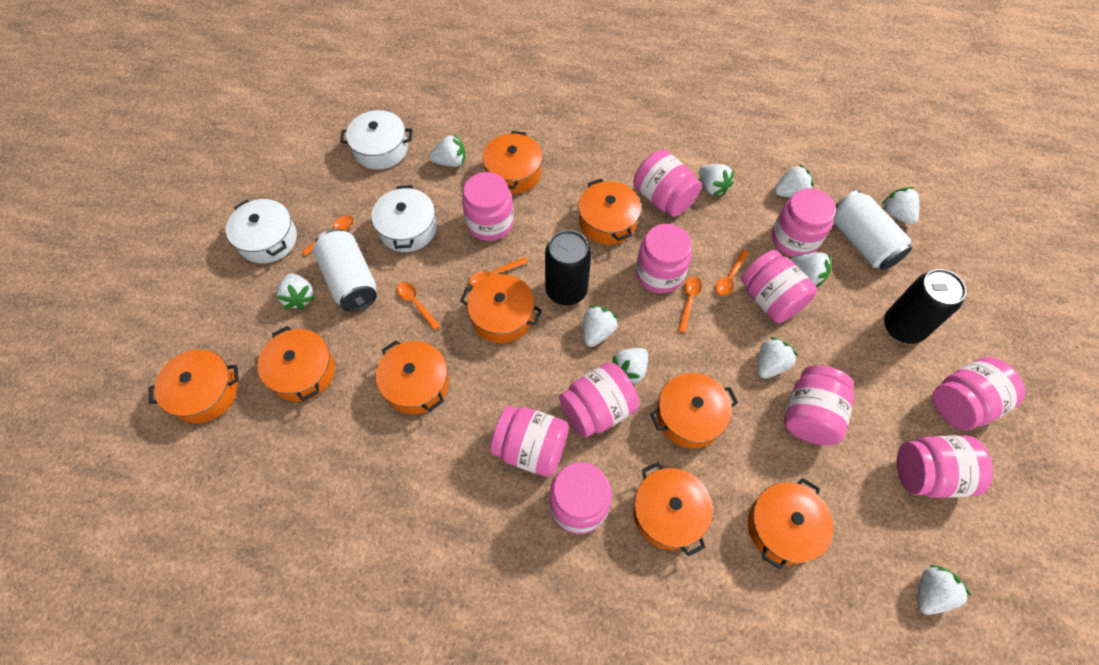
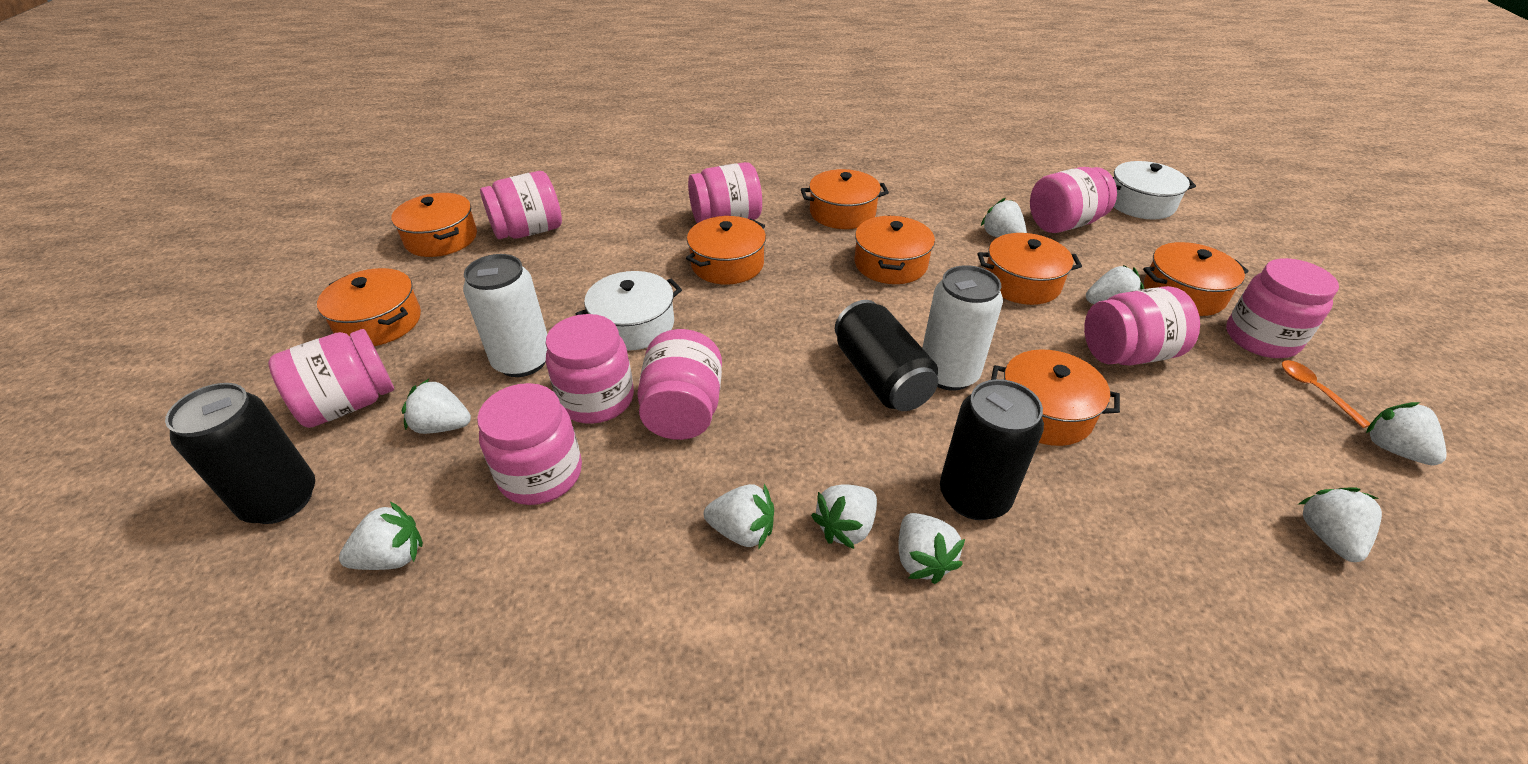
black can: [545,230,591,305] [884,269,966,344] = 2 -> [165,383,315,524] [835,300,938,411] [940,379,1044,520] = 3
orange pot: [148,350,239,423] [258,326,335,402] [376,340,449,414] [460,274,542,343] [483,131,543,194] [578,179,641,245] [633,462,713,557] [650,373,738,448] [748,478,834,569] = 9 -> [317,268,421,346] [391,193,477,257] [686,216,766,284] [801,169,889,229] [855,215,935,284] [978,233,1082,305] [991,349,1120,446] [1143,242,1249,316] = 8
orange spoon: [301,215,354,256] [397,282,440,330] [469,257,528,287] [678,276,702,333] [715,249,749,296] = 5 -> [1282,360,1371,428] = 1
pink jar: [462,172,514,241] [491,405,569,477] [549,462,612,534] [559,362,639,438] [634,150,702,217] [636,224,692,293] [741,250,817,323] [772,188,836,257] [784,365,854,445] [897,435,993,498] [933,357,1025,430] = 11 -> [268,329,394,428] [477,383,582,505] [480,171,562,239] [546,314,634,424] [637,329,722,440] [688,162,762,223] [1030,167,1117,233] [1084,286,1200,366] [1226,258,1339,358] = 9
white pot: [226,199,297,263] [340,110,413,170] [371,185,437,252] = 3 -> [576,271,682,351] [1113,161,1196,220] = 2
white strawberry: [276,273,315,310] [429,134,465,167] [583,305,619,347] [612,348,648,387] [699,164,735,196] [758,337,798,379] [774,164,814,198] [790,252,832,287] [881,187,919,225] [918,565,971,615] = 10 -> [339,501,423,570] [402,378,471,434] [704,484,774,550] [811,484,877,549] [898,513,965,584] [981,198,1027,238] [1086,265,1144,304] [1299,487,1382,562] [1366,402,1447,466] = 9

